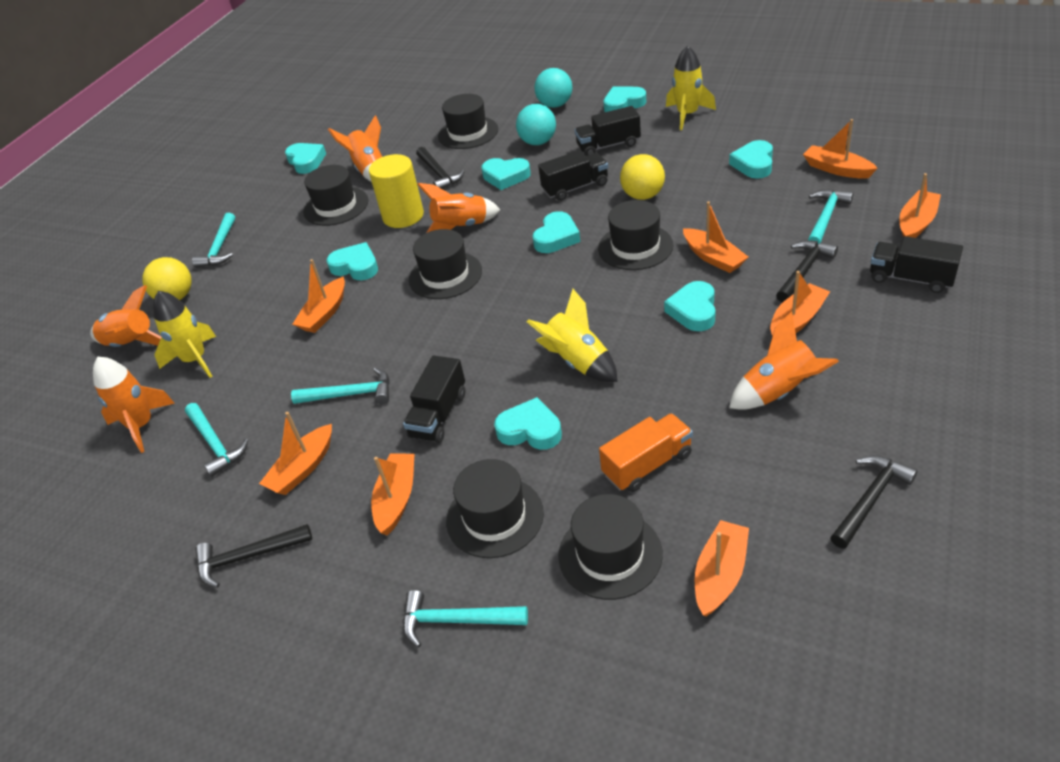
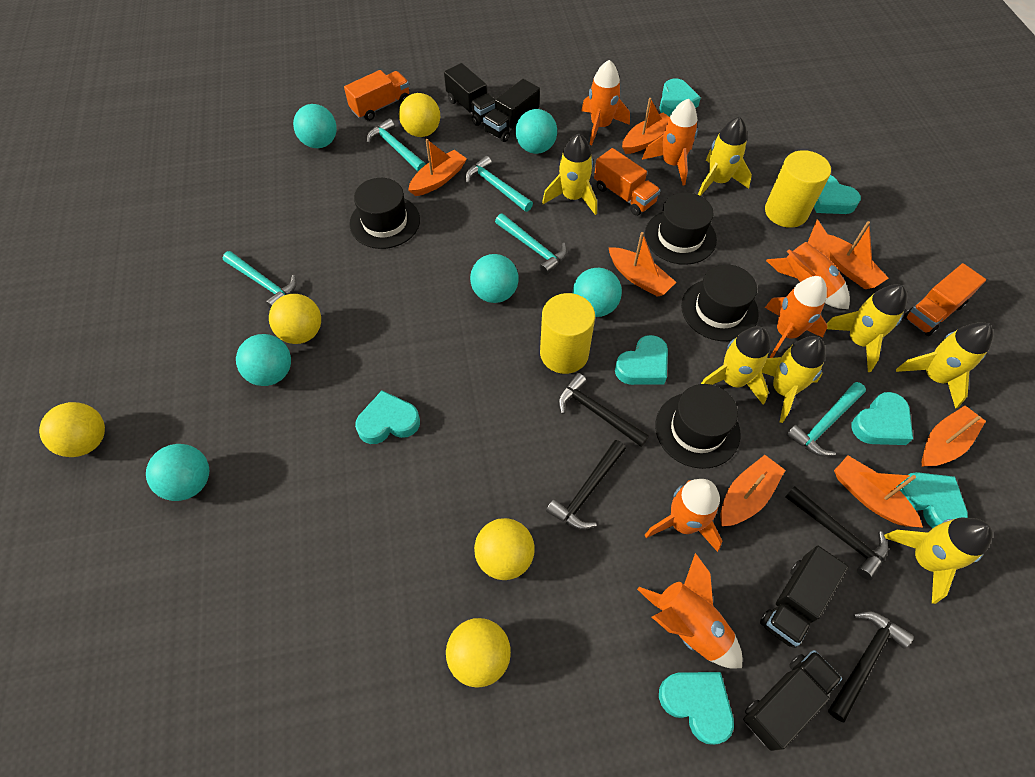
black hat: [303,165,368,226] [409,229,482,299] [438,94,498,149] [446,459,544,558] [558,494,663,600] [598,200,674,270] = 6 -> [349,178,420,249] [645,192,717,265] [655,384,741,469] [681,264,759,341] = 4
orange boat: [259,412,332,495] [293,259,345,333] [371,454,415,535] [683,201,748,273] [695,520,749,617] [770,271,830,336] [803,119,878,179] [899,173,941,238] = 8 -> [408,139,467,196] [608,232,676,297] [622,98,670,154] [720,455,785,526] [828,221,888,289] [834,455,923,528] [922,405,986,467] = 7
orange rocket: [90,285,161,347] [93,357,175,453] [328,115,382,182] [417,183,500,233] [729,311,839,410] = 5 -> [581,60,630,145] [637,553,742,668] [642,99,698,185] [645,479,722,552] [765,276,827,358] [766,219,850,309] = 6
orange truck: [599,413,693,492] = 1 -> [344,70,409,121] [594,148,661,216] [903,263,986,336] = 3
turquoise ball: [516,104,556,145] [534,68,572,108] = 2 -> [146,444,209,501] [236,334,291,386] [293,104,337,148] [470,254,519,303] [515,109,557,154] [572,268,622,317] = 6
turquoise heart: [285,143,326,174] [327,242,378,280] [481,158,531,190] [494,397,562,450] [532,211,581,253] [603,86,646,112] [664,281,716,331] [729,140,773,179] = 8 -> [355,391,420,444] [615,335,668,385] [659,78,701,117] [659,672,734,745] [814,175,861,214] [851,392,913,445] [896,472,968,528] = 7
yellow ball: [142,257,192,300] [620,154,665,200] = 2 -> [39,402,105,457] [269,294,321,344] [399,93,440,137] [446,618,511,688] [474,518,535,580] = 5
yellow cylinder: [369,154,424,228] = 1 -> [540,293,595,374] [765,150,831,228] = 2
yellow rocket: [153,291,216,378] [527,289,617,382] [666,45,716,130] = 3 -> [542,133,597,215] [698,117,752,196] [701,326,770,405] [761,336,825,423] [827,284,907,372] [884,517,993,604] [896,322,993,409] = 7

